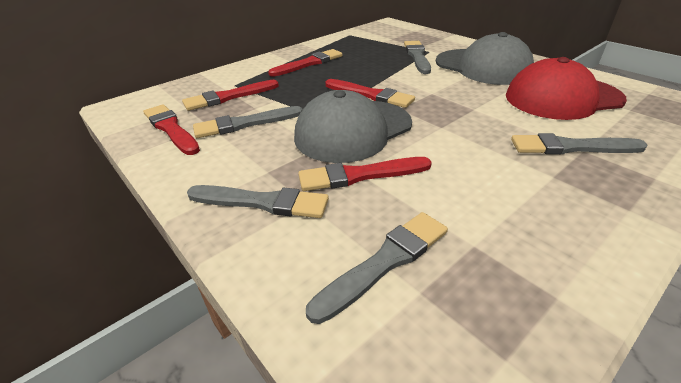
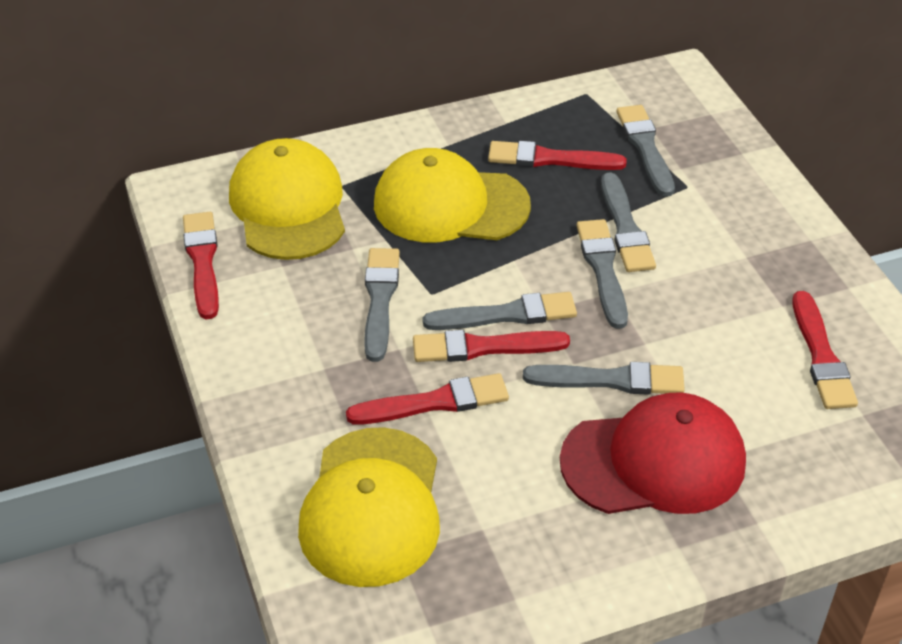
grey brush: [187,185,329,218] [193,106,303,138] [306,212,448,324] [404,41,431,74] [511,133,647,154] = 5 -> [365,248,400,362] [423,292,577,330] [523,362,685,395] [577,219,628,329] [601,172,656,272] [617,105,675,197] = 6
grey cap: [294,90,412,163] [436,32,534,85] = 2 -> none = 0
yellow cap: none = 0 -> [229,138,345,260] [298,427,440,587] [374,148,531,242] = 3

